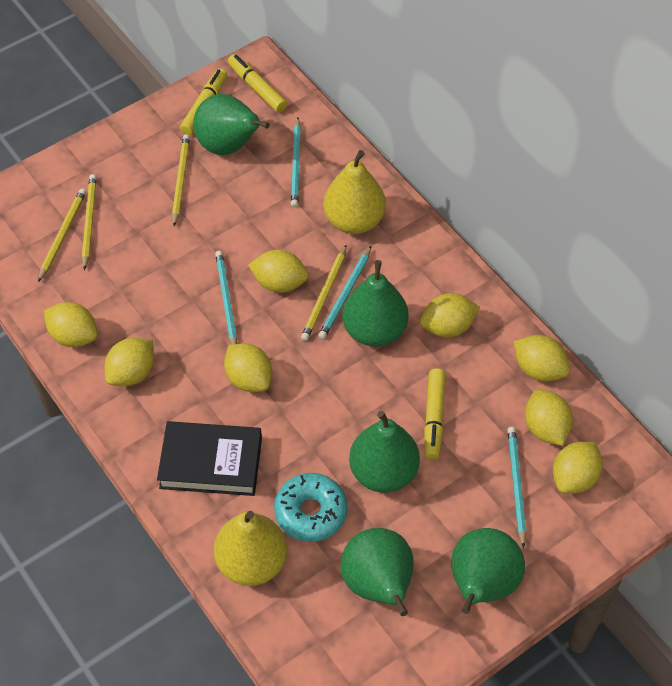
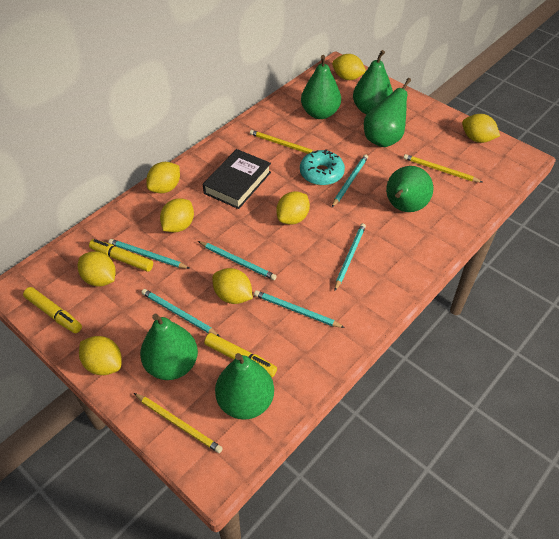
green pear: [193,94,270,155] [340,528,414,616] [342,260,408,347] [349,411,420,493] [451,528,525,614] = 5 -> [140,314,198,380] [215,353,274,420] [301,55,341,119] [353,50,393,115] [364,78,411,147] [386,166,433,212] = 6
turquoise pencil: [215,251,237,344] [291,117,301,207] [318,246,371,339] [507,427,526,548] = 4 -> [108,239,190,269] [141,289,220,337] [198,241,277,280] [254,290,345,328] [332,154,368,207] [335,223,366,291] = 6
yellow pear: [214,511,287,586] [323,150,386,234] = 2 -> none = 0
yellow pencil: [38,189,86,282] [82,174,97,270] [172,134,190,226] [301,245,347,341] = 4 -> [134,393,223,453] [250,130,314,154] [404,154,482,182] = 3

